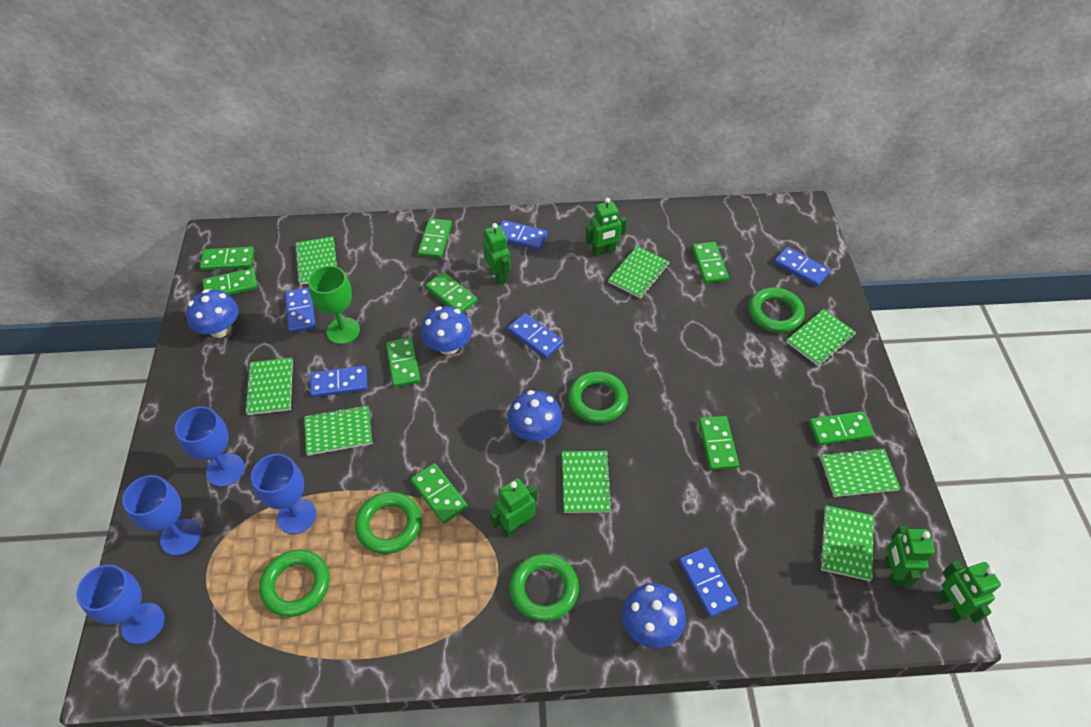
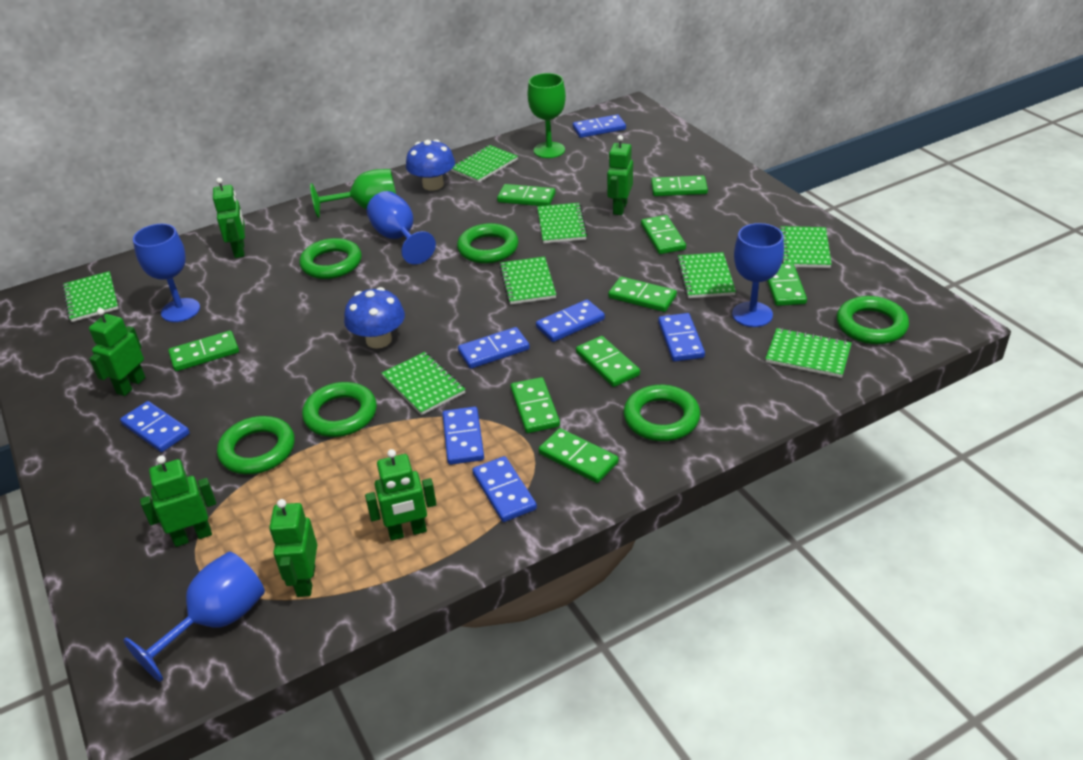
blue domino: [285,287,316,333] [310,366,367,397] [500,220,548,250] [508,313,563,358] [679,548,738,617] [774,247,830,287] = 6 -> [120,401,190,452] [442,407,484,465] [458,327,530,369] [472,456,537,522] [536,299,605,342] [573,114,626,138] [658,313,705,362] = 7
blue mushroom: [186,289,239,338] [421,306,472,355] [508,390,562,441] [622,583,686,648] = 4 -> [344,287,405,349] [406,139,455,191] = 2
green goblet: [308,266,360,344] = 1 -> [310,169,396,218] [528,73,566,158] = 2
green ring: [259,549,330,617] [355,492,421,554] [509,554,579,622] [568,371,628,423] [748,287,805,333] = 5 -> [217,416,295,474] [299,238,362,279] [302,382,377,437] [457,223,519,264] [624,385,700,441] [837,296,909,344] = 6
green robot: [483,223,511,285] [489,478,537,537] [585,198,627,257] [885,526,935,588] [939,561,1001,624] = 5 -> [89,308,146,396] [140,456,216,547] [213,178,245,258] [269,499,317,597] [365,449,436,541] [607,135,633,215] = 6

